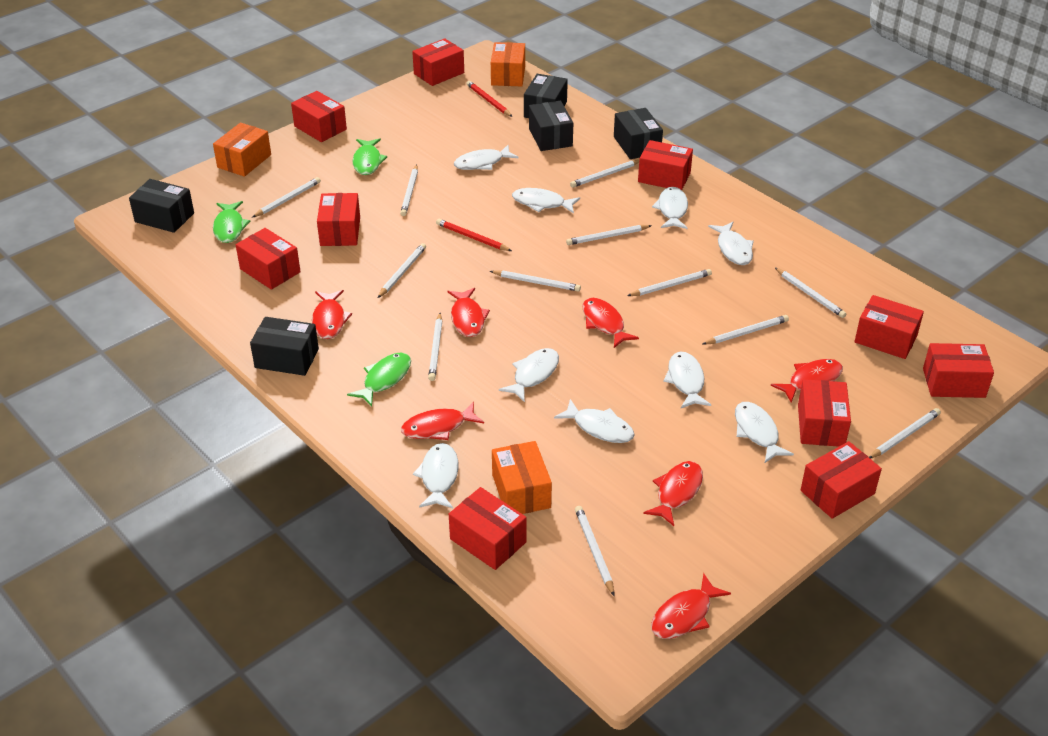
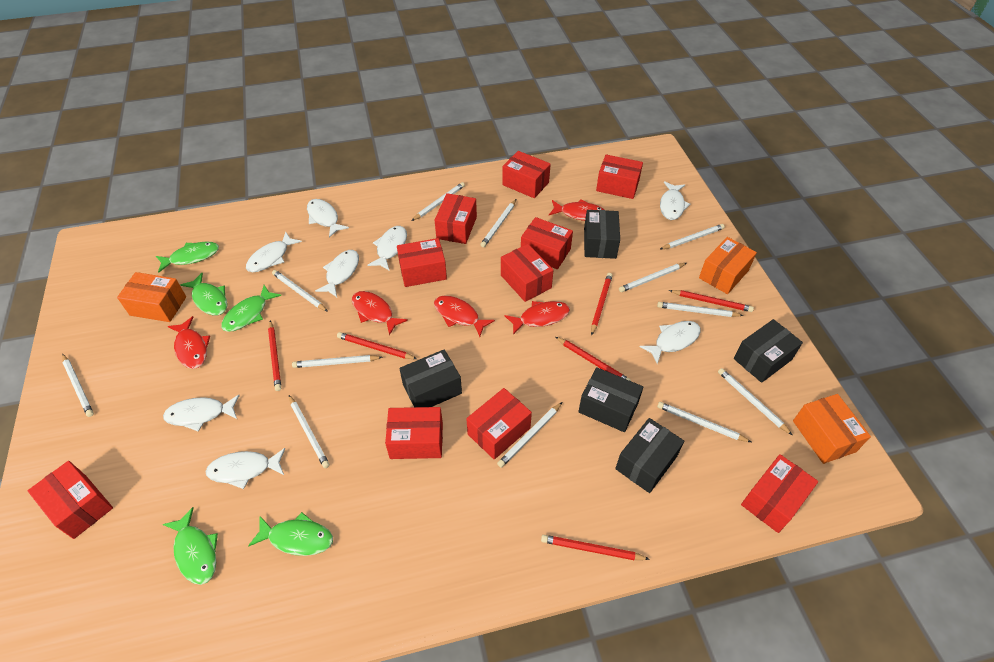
green fish: [213,201,250,243] [347,352,411,407] [353,138,387,175] = 3 -> [156,241,219,273] [163,507,218,585] [180,273,227,315] [221,285,282,332] [248,512,333,556] = 5
red fish: [312,290,352,339] [401,402,484,440] [447,288,490,337] [583,298,639,348] [643,461,703,526] [651,573,731,639] [771,359,843,403] = 7 -> [167,316,210,369] [352,291,408,335] [434,296,495,337] [505,301,570,335] [549,199,604,221] = 5
red pencil: [436,219,512,251] [466,81,512,117] = 2 -> [268,320,281,391] [337,332,417,359] [541,535,650,560] [556,337,631,381] [591,273,613,336] [669,290,754,312] = 6
white fish: [413,443,459,508] [454,145,519,170] [499,348,559,402] [512,188,580,214] [554,399,635,443] [652,187,688,229] [663,351,711,408] [708,222,754,265] [735,402,794,463] = 9 -> [163,395,240,432] [205,448,285,489] [246,231,302,272] [307,199,349,238] [315,250,359,297] [368,226,407,270] [640,321,701,364] [660,181,690,220] = 8

